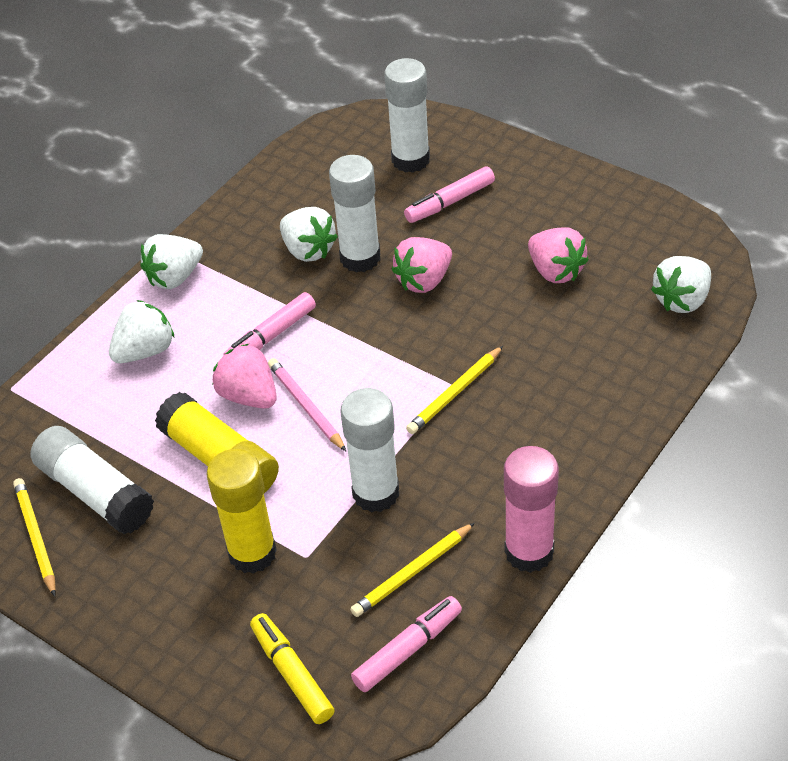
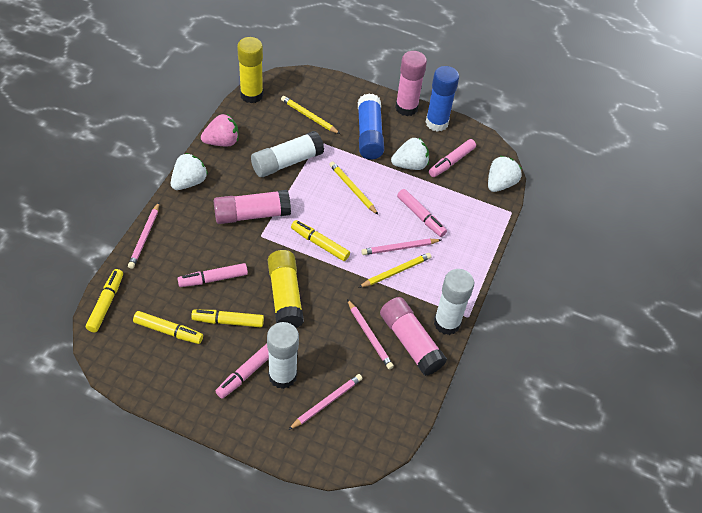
blue glue stick: none = 0 -> [358,93,384,159] [425,66,459,132] = 2
pink glue stick: [504,446,559,573] = 1 -> [214,190,291,224] [380,297,447,376] [395,51,427,116] = 3
pink marker: [223,292,316,355] [351,596,462,692] [404,167,495,223] = 3 -> [177,263,248,287] [216,344,269,399] [397,189,447,237] [429,139,476,177] = 4
pink pencil: [268,358,346,451] = 1 -> [128,202,159,269] [288,374,362,430] [347,299,394,369] [361,238,441,255] = 4
pink strawberry: [212,344,277,409] [392,237,452,293] [528,227,589,283] = 3 -> [201,114,238,146] = 1
white glue stick: [30,426,154,534] [329,155,380,273] [340,388,399,513] [384,58,430,173] = 4 -> [251,131,324,177] [267,322,299,389] [434,269,474,335] = 3
white strawberry: [109,300,175,363] [140,234,203,289] [280,207,338,262] [651,256,711,313] = 4 -> [171,153,208,190] [391,138,429,170] [488,156,522,192] = 3
yellow marker: [250,613,334,724] = 1 -> [86,269,123,333] [133,311,203,344] [191,310,264,327] [291,220,350,261] = 4

